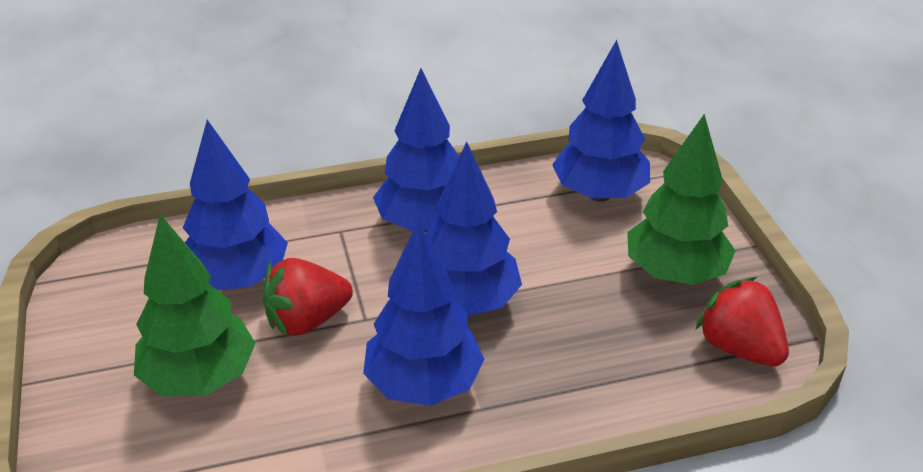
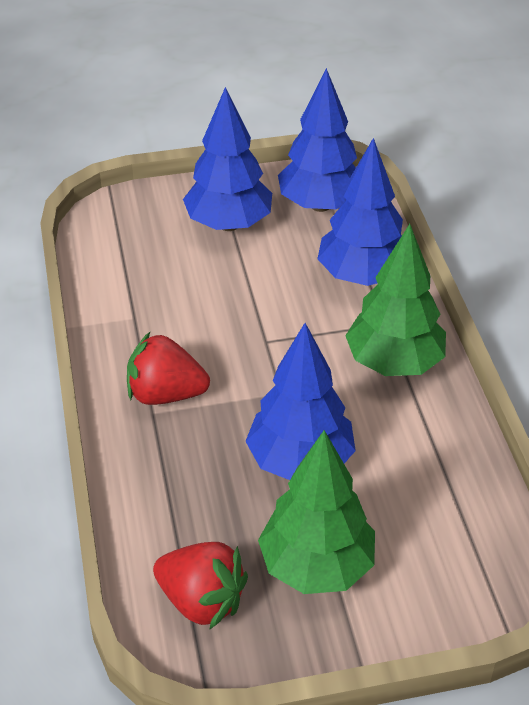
blue tree: [183,120,288,290] [363,221,485,406] [373,68,459,232] [426,142,522,316] [552,40,650,202] = 5 -> [183,87,272,231] [245,323,356,480] [278,68,357,212] [317,138,403,286] = 4

